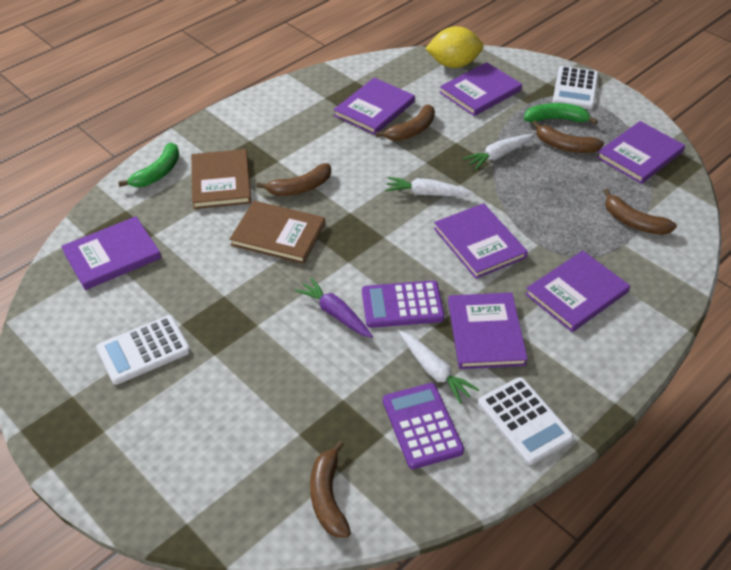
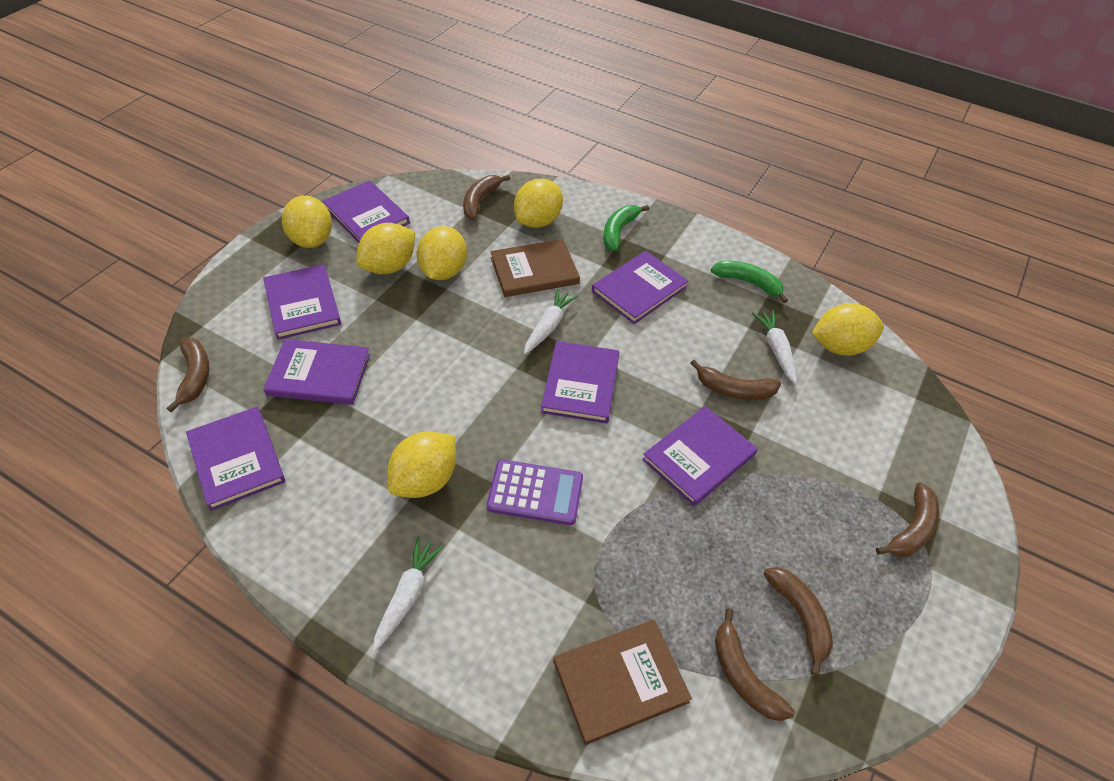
brown banana: [256,163,331,196] [310,441,351,538] [376,104,435,141] [532,120,604,153] [604,189,677,235] = 5 -> [167,337,210,412] [463,175,510,220] [690,360,781,400] [715,608,795,721] [763,567,833,676] [876,482,939,557] = 6
purple calculator: [362,280,445,328] [383,383,464,469] = 2 -> [487,460,583,525] = 1
purple carrot: [295,277,373,338] = 1 -> none = 0
white calculator: [96,315,190,385] [478,377,574,465] [552,66,598,109] = 3 -> none = 0
yellow lemon: [425,26,483,68] = 1 -> [282,196,332,248] [356,223,415,274] [387,431,456,498] [417,226,467,280] [514,179,563,228] [812,303,884,356] = 6

